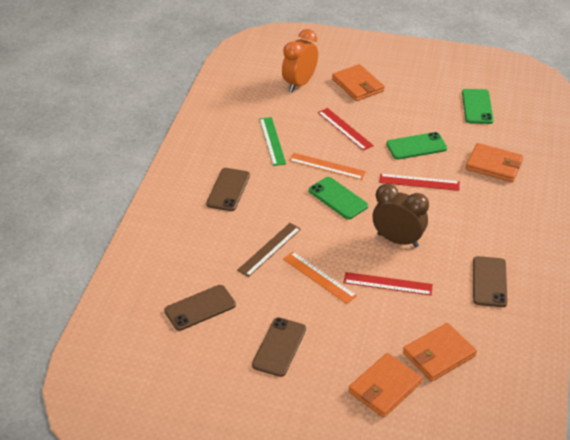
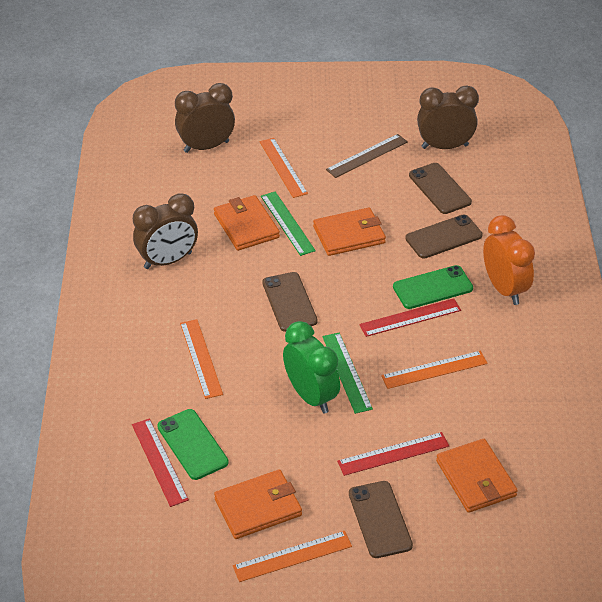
brown clock: [373,184,429,247] = 1 -> [133,193,198,269] [175,83,235,153] [417,86,479,149] = 3
green clock: none = 0 -> [283,321,340,414] = 1
green phone: [309,177,368,219] [386,132,447,159] [462,89,494,124] = 3 -> [157,409,229,480] [393,265,473,309] = 2
green ruler: [259,117,286,166] = 1 -> [261,191,316,256] [322,333,373,414] = 2
orange ruler: [283,252,357,304] [289,153,367,180] = 2 -> [180,319,223,399] [233,531,352,582] [260,138,308,198] [381,351,488,389] = 4

